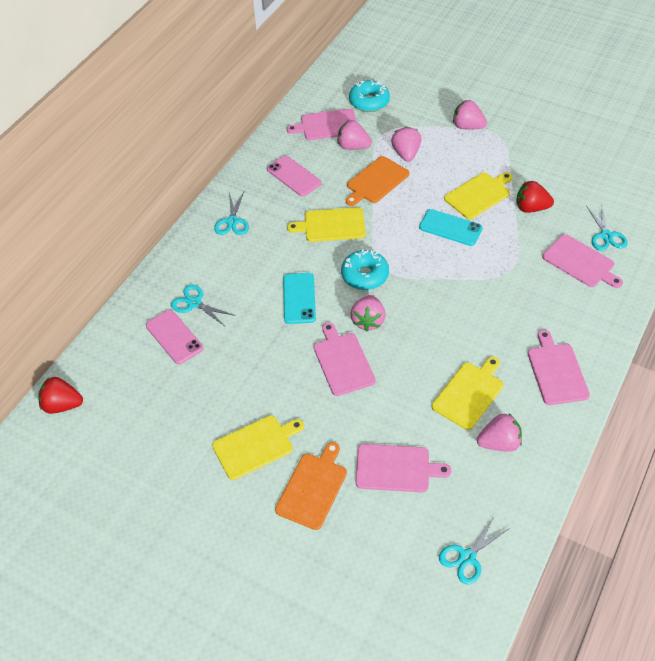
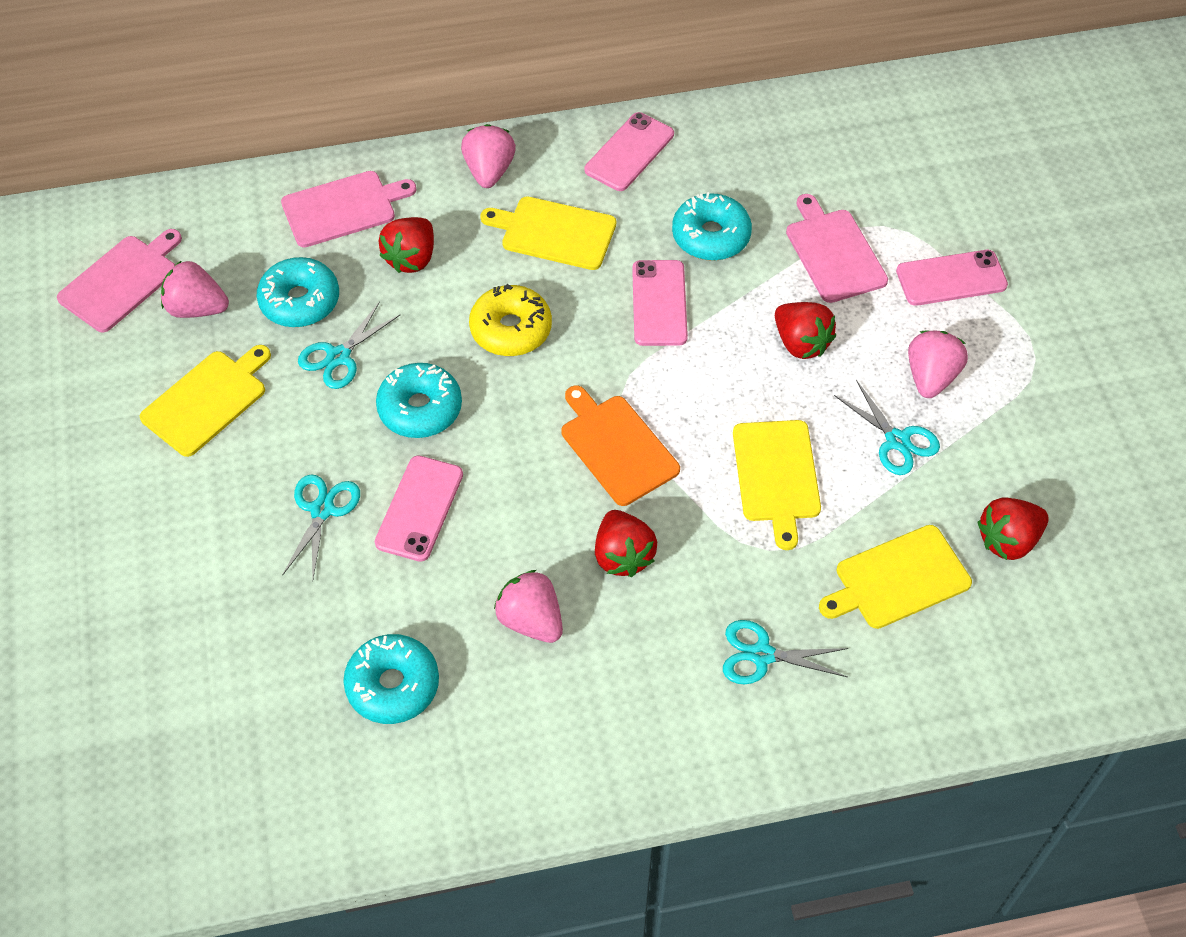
orange cutting board: [275,442,347,530] [346,156,410,206] = 2 -> [561,386,680,506] = 1
pink cutting board: [287,109,357,140] [314,322,376,396] [356,444,451,492] [528,330,590,405] [542,234,623,288] = 5 -> [57,229,182,333] [281,171,417,247] [786,194,888,303] = 3
pink phone: [146,310,203,364] [267,156,322,197] = 2 -> [375,456,463,562] [585,112,674,191] [632,260,688,346] [896,250,1008,306] = 4
pink strawberry: [337,120,372,150] [350,295,386,332] [391,126,421,162] [453,100,487,130] [477,414,522,452] = 5 -> [161,260,229,318] [461,124,516,188] [494,570,563,643] [908,330,968,398] = 4
red strawberry: [38,377,83,414] [516,181,554,213] = 2 -> [379,217,434,273] [595,510,657,577] [775,302,836,359] [978,497,1049,560] = 4
turquoise donut: [341,249,389,290] [349,80,390,112] = 2 -> [256,257,339,327] [343,634,439,724] [376,363,462,438] [672,192,752,261] = 4
turquoise phone: [283,273,316,324] [419,209,483,246] = 2 -> none = 0
yellow donut: none = 0 -> [469,284,552,356] = 1

